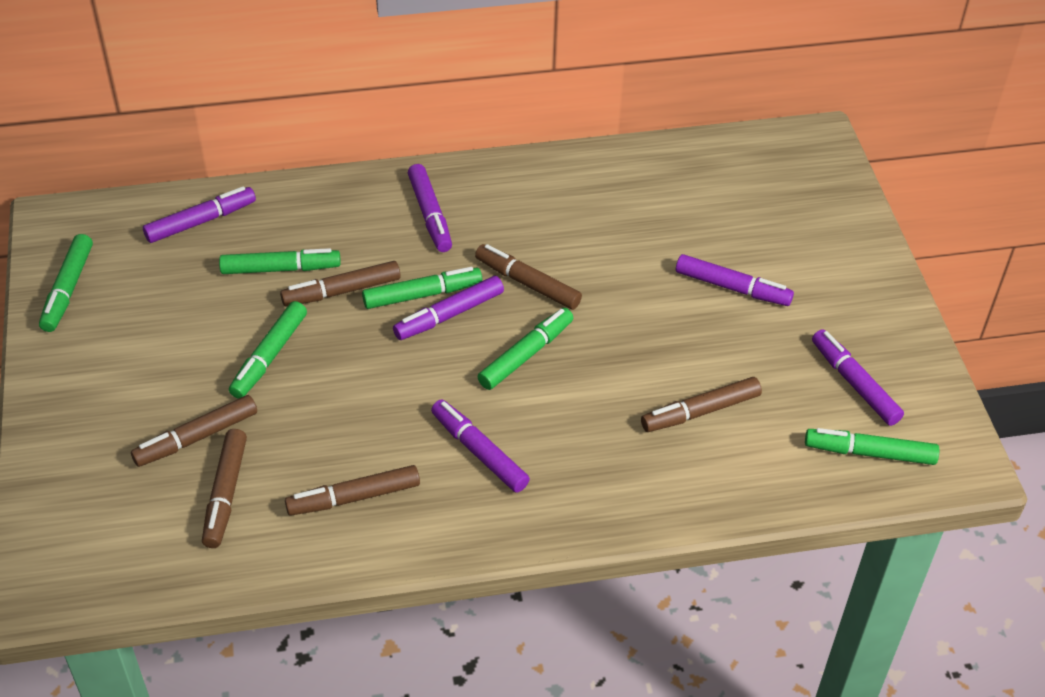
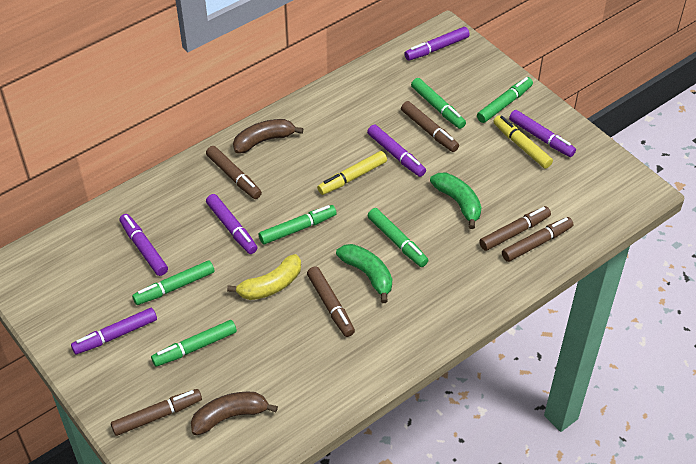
brown banana: none = 0 -> [191,392,278,435] [233,119,303,154] = 2
green banana: none = 0 -> [336,244,392,303] [430,173,482,229] = 2
yellow banana: none = 0 -> [227,254,301,300] = 1
yellow marker: none = 0 -> [317,151,387,195] [493,115,553,169] = 2

